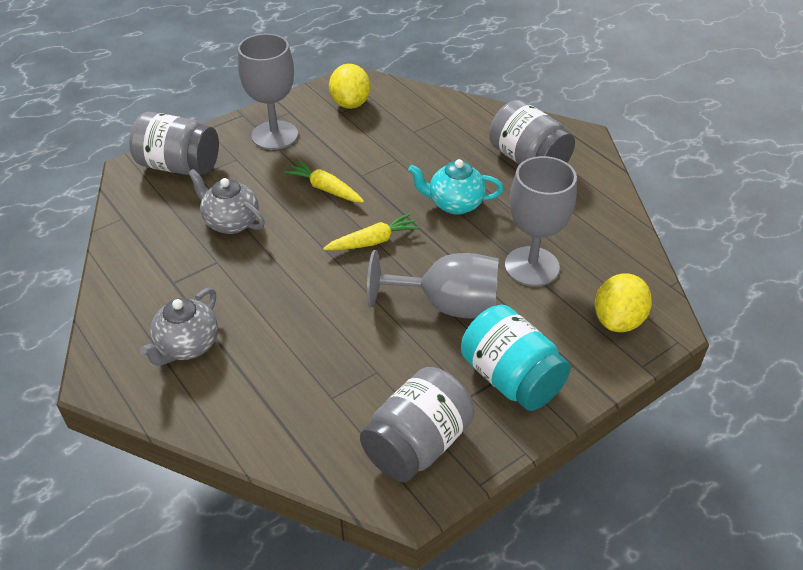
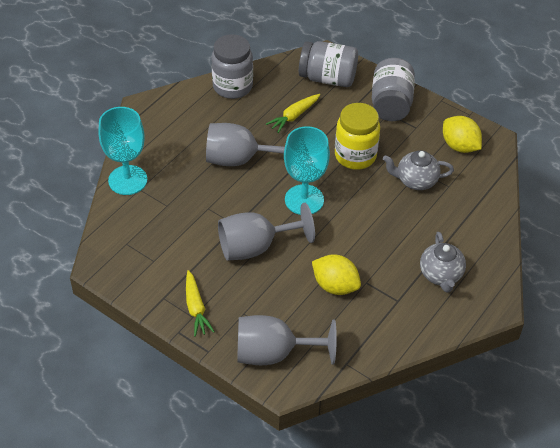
turquoise goblet: none = 0 -> [98,107,147,195] [284,126,330,215] = 2
turquoise jar: [461,305,571,411] = 1 -> none = 0
turquoise teapot: [408,159,503,215] = 1 -> none = 0
yellow jar: none = 0 -> [335,103,380,170] = 1

